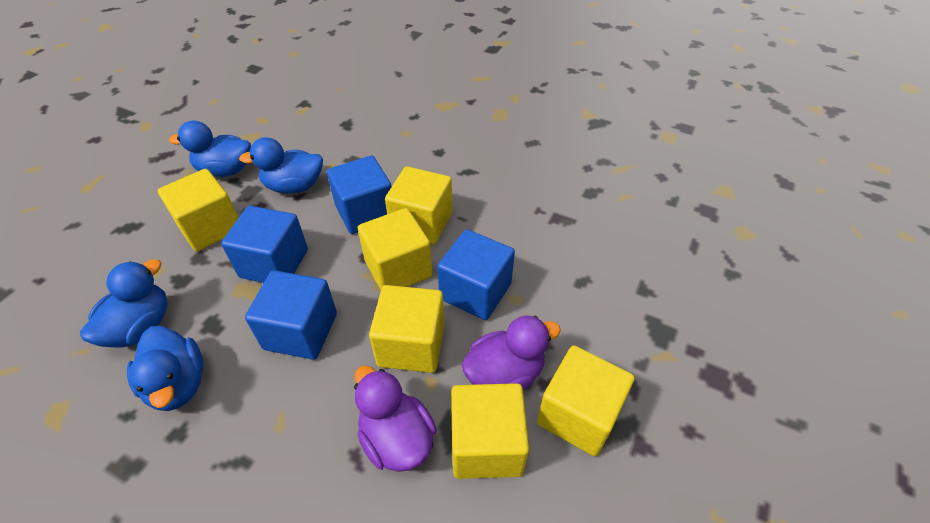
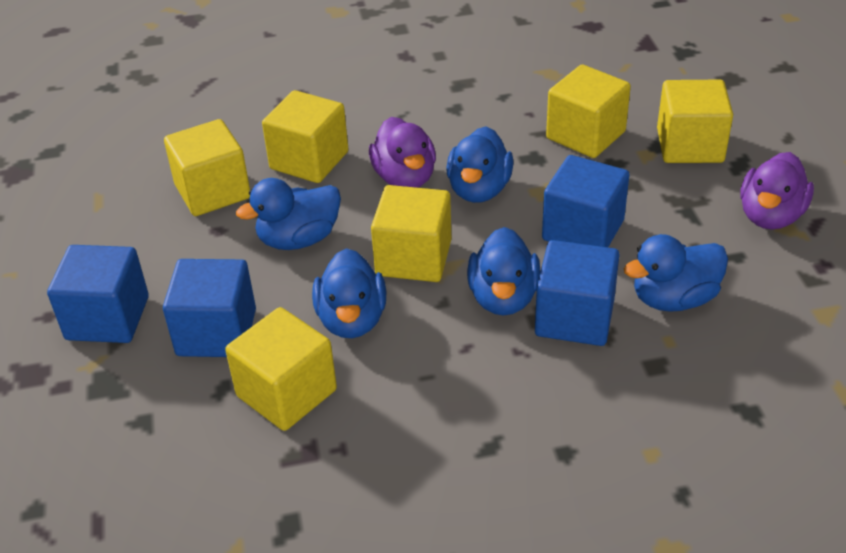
blue duck: [80,259,168,347] [127,326,203,411] [169,120,251,177] [239,137,323,194] = 4 -> [236,178,341,250] [312,248,386,338] [446,126,514,203] [467,227,541,316] [624,234,728,312] = 5

